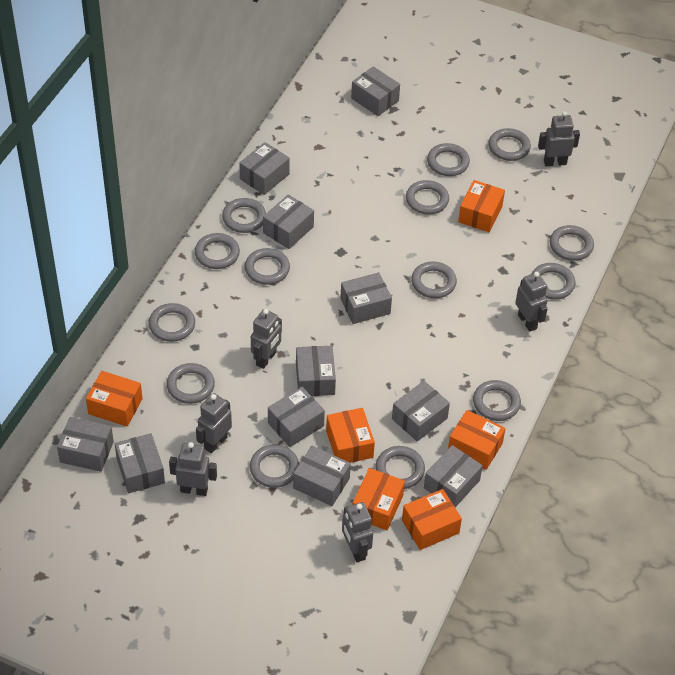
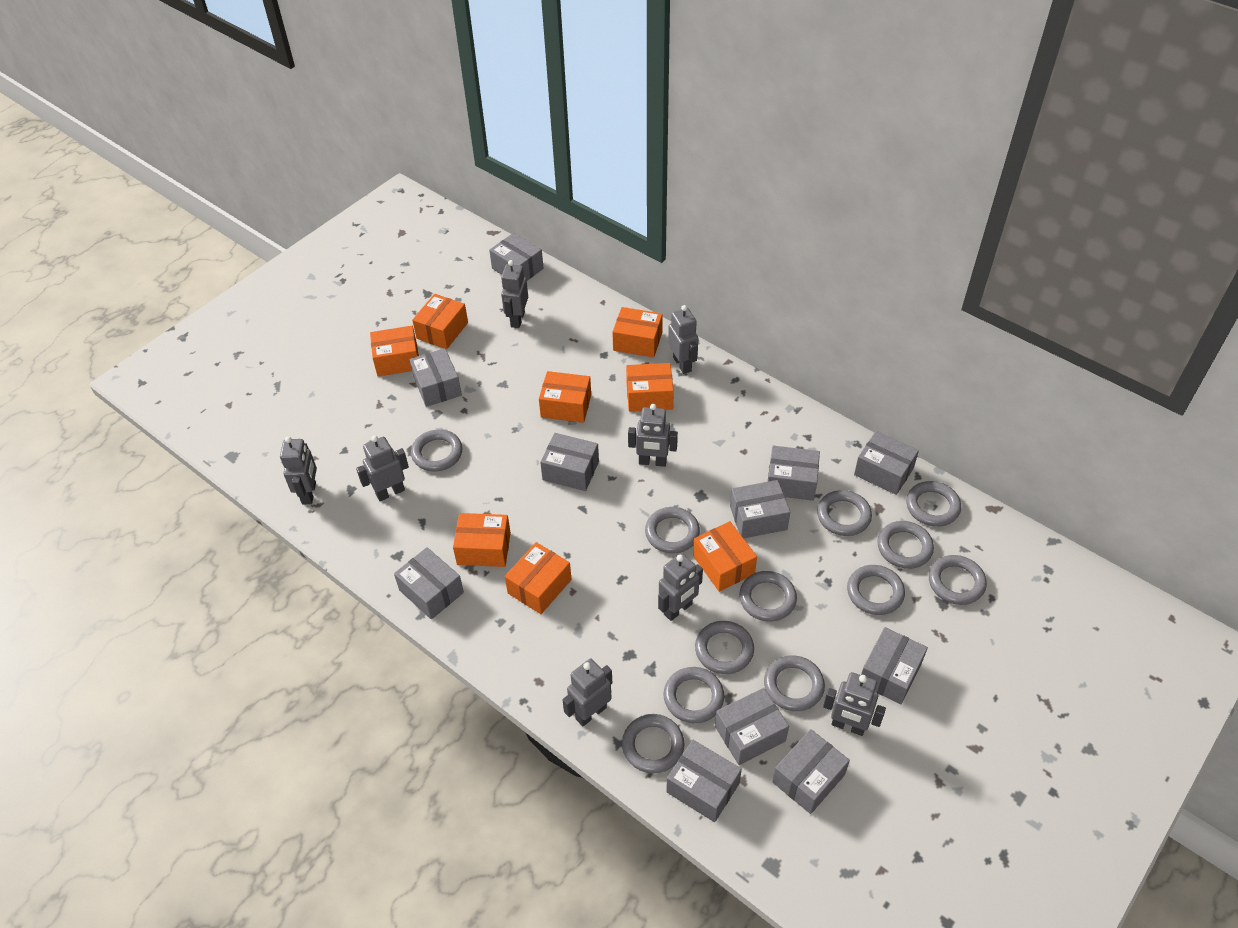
grey ring: [149,303,195,342] [166,363,215,404] [195,233,240,269] [222,198,266,233] [245,248,290,285] [250,444,299,488] [375,446,425,489] [406,180,449,214] [411,261,457,298] [427,143,470,176] [473,380,521,421] [488,128,531,161] [532,263,575,300] [550,225,594,261] = 14 -> [411,429,462,472] [622,714,685,773] [645,507,700,554] [664,667,724,723] [695,621,754,674] [739,571,797,622] [764,655,825,711] [817,490,872,536] [847,565,905,615] [877,521,934,569] [906,481,961,527] [929,555,987,605] = 12
grey robot: [169,442,217,496] [196,393,232,453] [251,309,282,369] [342,502,373,562] [515,272,548,332] [538,111,580,166] = 6 -> [280,436,317,504] [356,436,409,501] [501,260,528,328] [562,659,612,726] [628,404,678,467] [658,553,703,621] [668,305,698,374] [823,672,886,736] = 8
orange box: [86,371,143,427] [326,408,375,463] [352,468,405,530] [402,489,462,550] [448,410,506,470] [458,180,505,232] = 6 -> [370,326,419,377] [412,294,468,349] [453,513,511,567] [505,542,572,614] [539,371,591,423] [612,307,663,358] [626,363,674,412] [693,521,757,592] = 8

